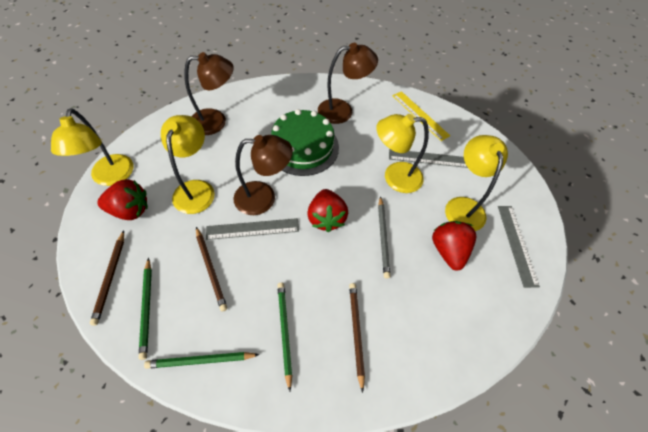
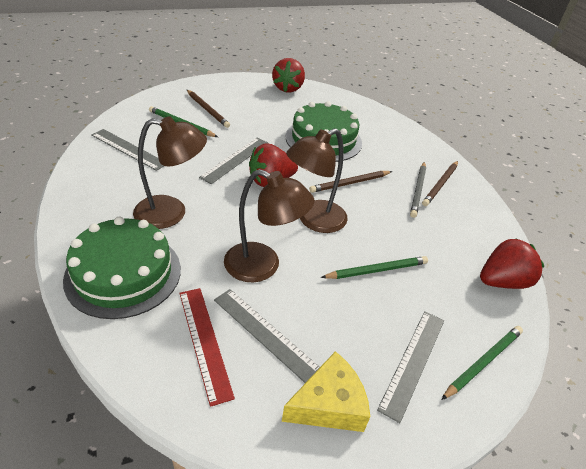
green cake: [271,109,339,176] = 1 -> [63,217,181,319] [286,101,362,162] = 2
grey ruler: [206,218,299,240] [389,149,468,168] [498,206,540,288] = 3 -> [91,129,164,171] [199,138,268,184] [214,289,320,383] [377,311,444,423] = 4
red ruler: none = 0 -> [180,288,235,407] = 1
yellow cheese: none = 0 -> [282,351,370,432] = 1
yellow lamp: [51,108,133,186] [161,115,215,214] [376,114,429,193] [445,135,508,231] = 4 -> none = 0
yellow ruler: [392,91,450,141] = 1 -> none = 0

